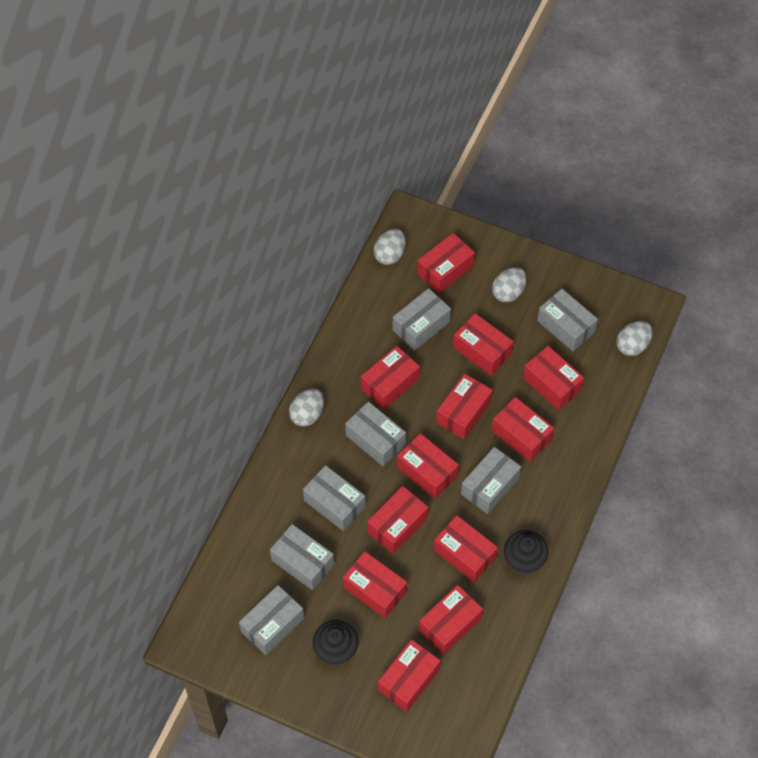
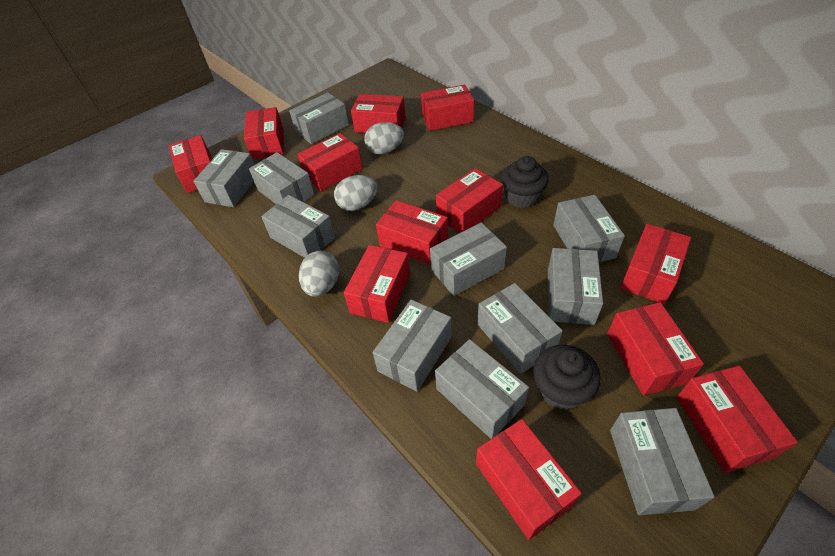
grey box: [239,585,304,655] [270,524,334,590] [303,465,365,531] [345,402,406,466] [393,288,451,350] [461,447,521,514] [537,289,598,351] = 7 -> [193,149,255,207] [249,152,315,204] [261,195,335,258] [289,92,349,144] [373,299,452,392] [430,223,507,296] [435,339,529,439] [477,283,563,374] [548,248,603,325] [553,195,625,262] [610,408,715,515] = 11
grey egg: [289,388,324,427] [374,229,406,265] [492,267,527,303] [616,321,653,356] = 4 -> [299,251,339,297] [334,175,378,211] [364,122,404,155] = 3

